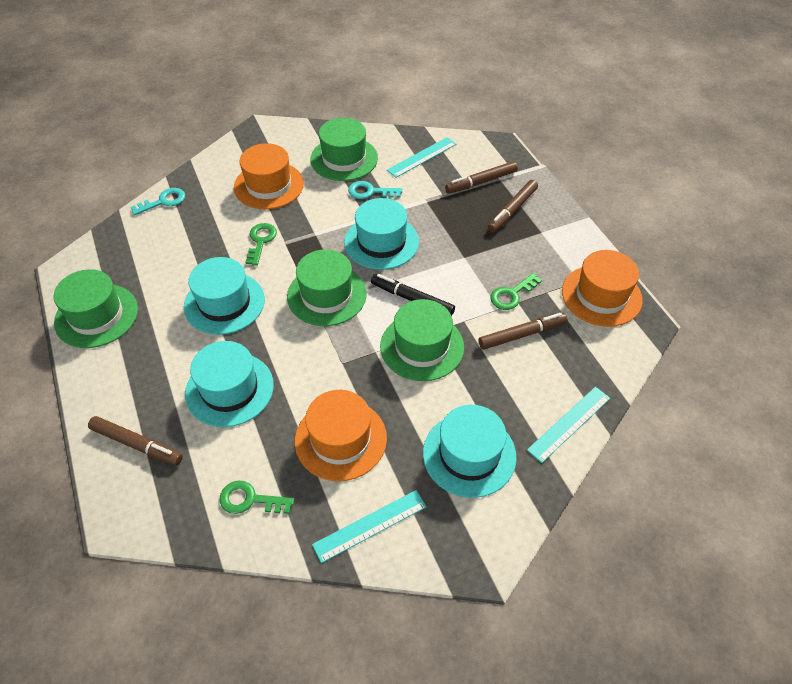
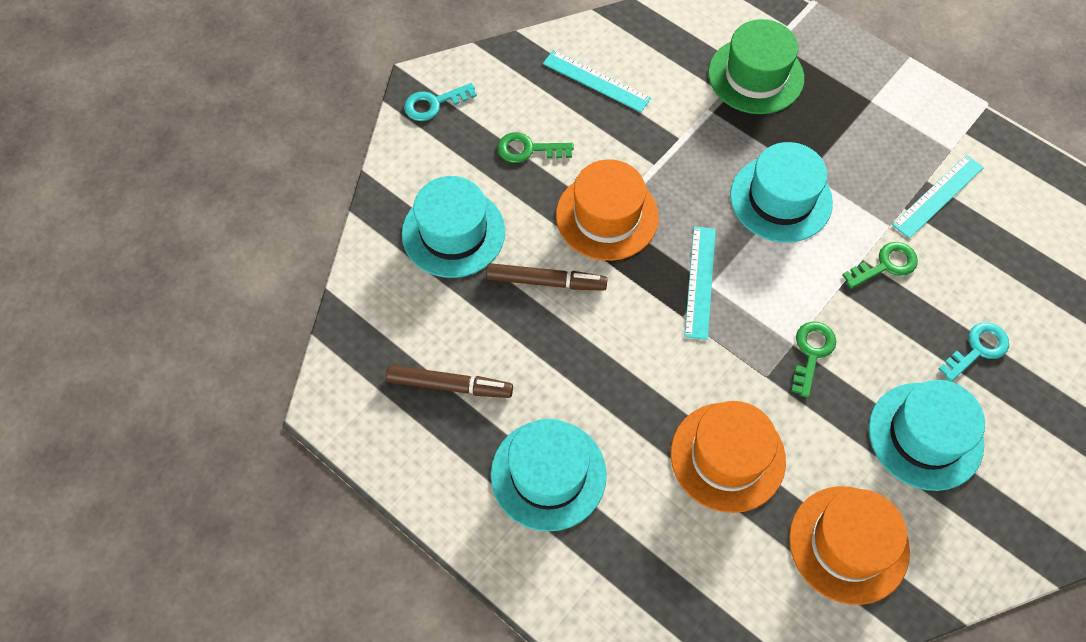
black marker: [371,274,455,316] = 1 -> none = 0
brown marker: [88,416,183,465] [445,161,518,193] [479,313,568,350] [488,180,538,233] = 4 -> [386,365,513,398] [486,263,607,291] = 2
green hat: [53,269,138,348] [287,249,367,326] [310,118,378,181] [380,299,464,381] = 4 -> [708,19,804,114] = 1

